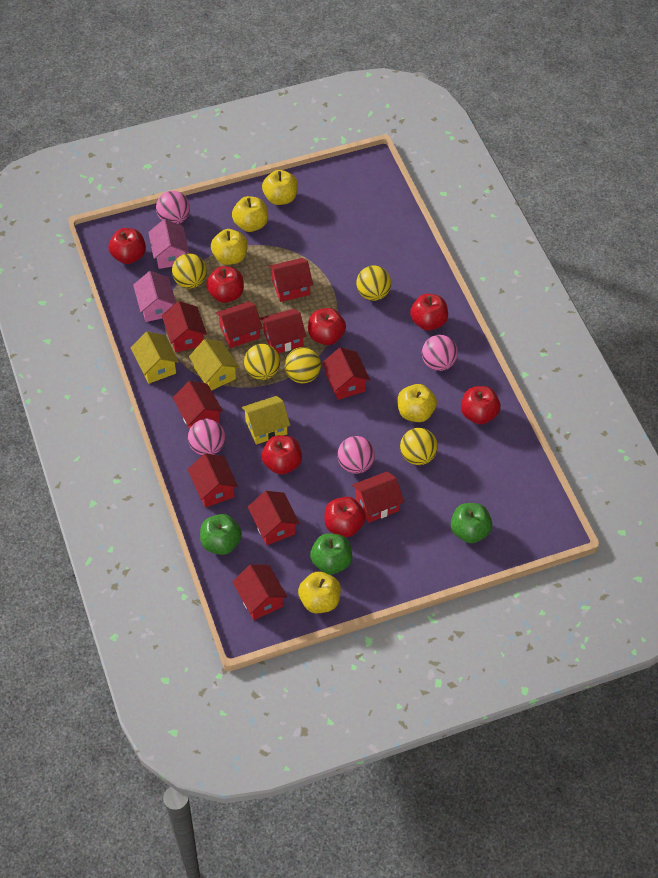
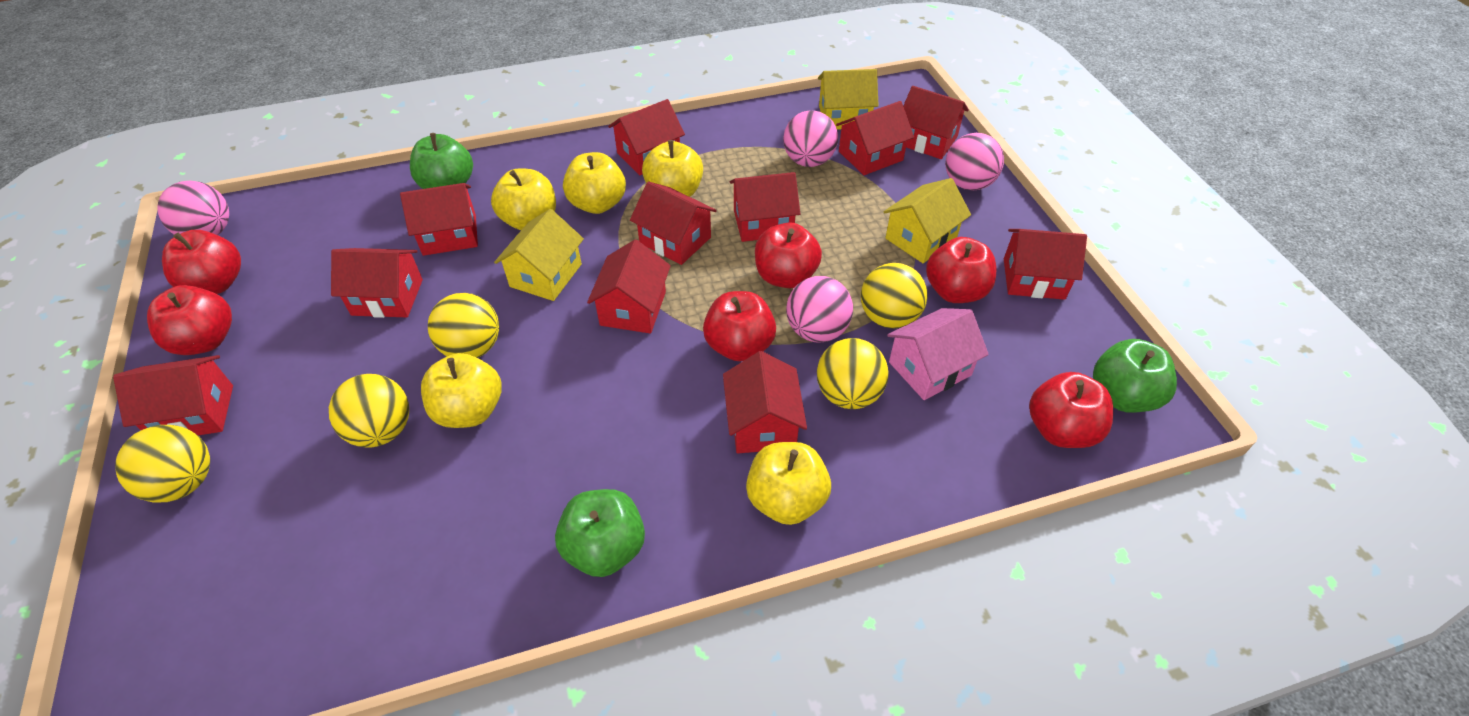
pink house: [133,271,176,322] [148,219,189,269] = 2 -> [887,308,989,400] = 1
red apple: [109,228,146,264] [206,266,244,303] [262,435,302,475] [308,308,346,345] [324,497,366,537] [410,294,448,331] [461,386,501,424] = 7 -> [147,285,232,355] [162,230,241,294] [703,291,776,361] [755,223,822,288] [926,237,996,303] [1029,372,1113,448] = 6
red house: [162,301,207,353] [173,381,223,429] [187,453,238,508] [216,301,263,348] [232,565,287,620] [248,491,300,545] [260,309,306,353] [269,258,313,302] [322,348,370,400] [352,471,404,523] = 10 -> [113,355,233,436] [331,248,423,318] [400,183,478,256] [587,240,671,334] [608,99,685,175] [630,182,717,265] [723,351,807,453] [730,172,800,242] [836,101,914,175] [903,86,969,159] [1004,229,1087,300] = 11

